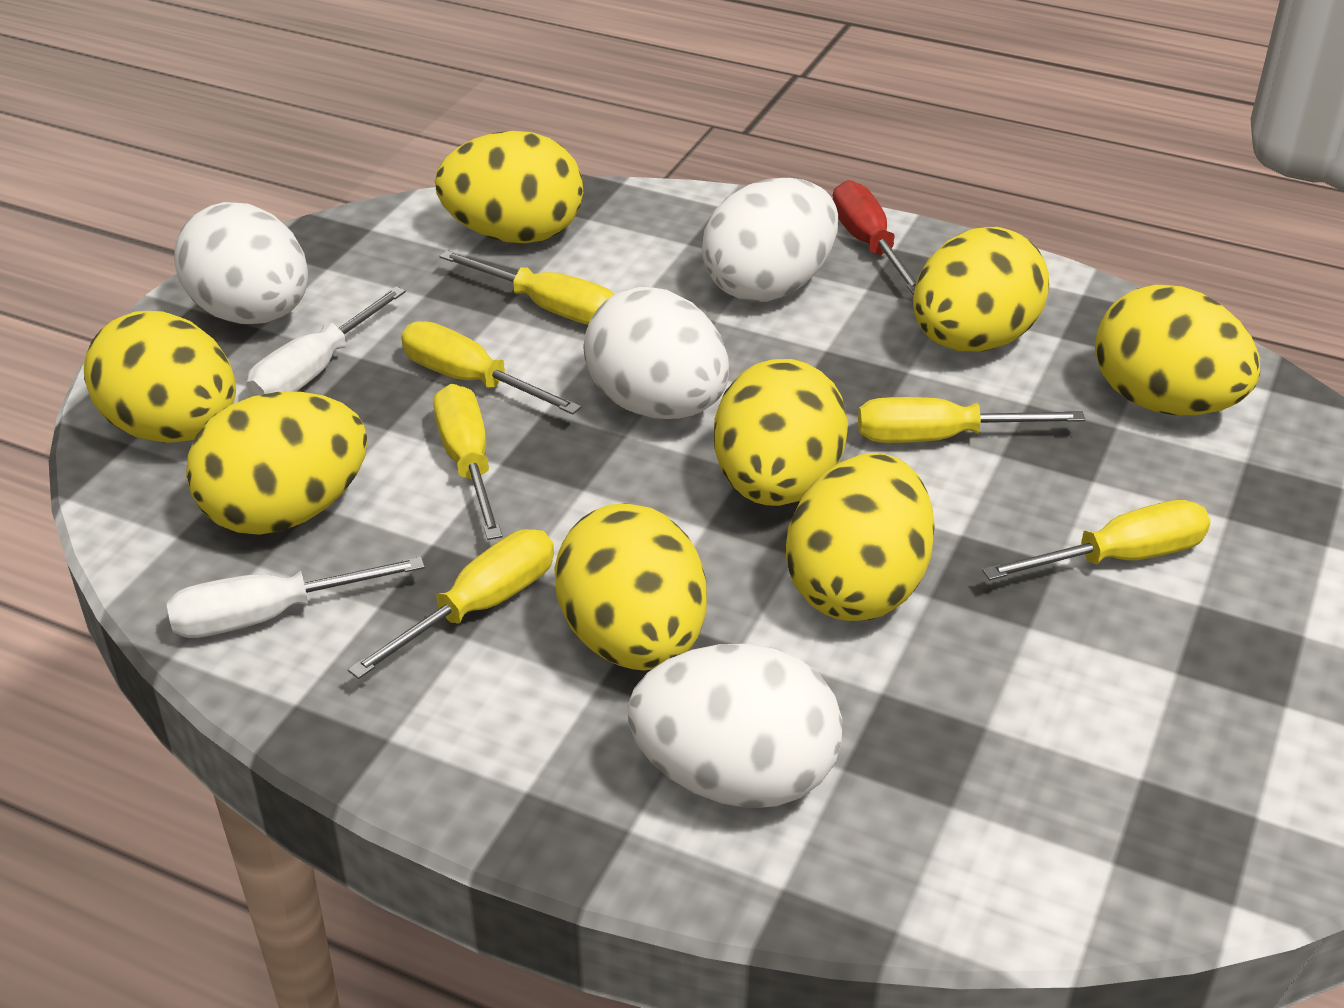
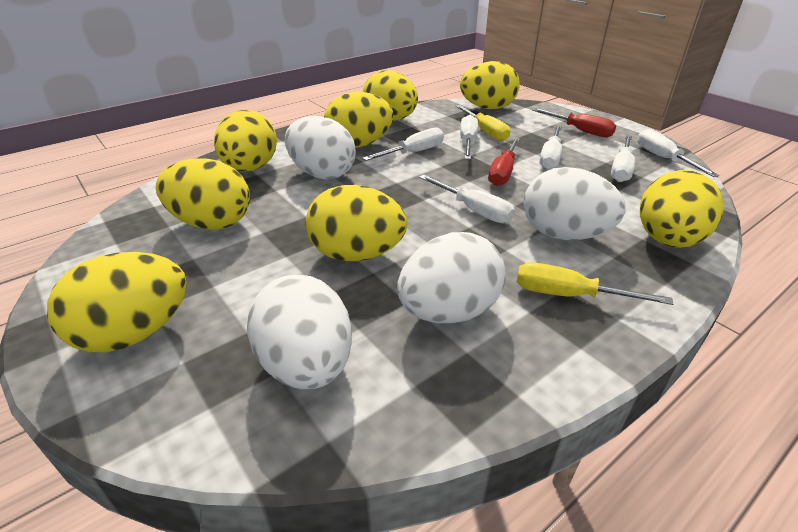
red screwdriver: [833,180,916,295] = 1 -> [488,138,520,186] [532,108,616,137] = 2
white screwdriver: [167,557,425,638] [246,287,406,397] = 2 -> [363,128,444,161] [419,175,515,223] [460,115,478,160] [539,125,562,170] [611,135,635,182] [637,129,719,177] = 6
yellow screwdriver: [348,529,554,679] [401,321,581,415] [433,384,503,540] [439,250,614,325] [858,397,1085,443] [982,500,1211,580] = 6 -> [456,105,510,141] [517,262,673,305] = 2

